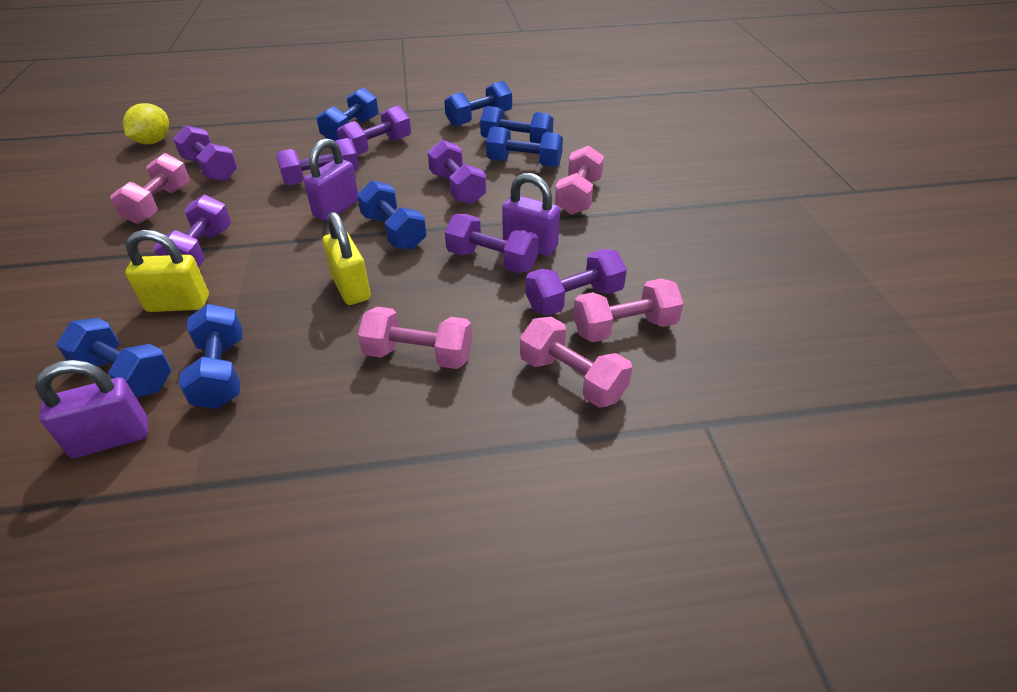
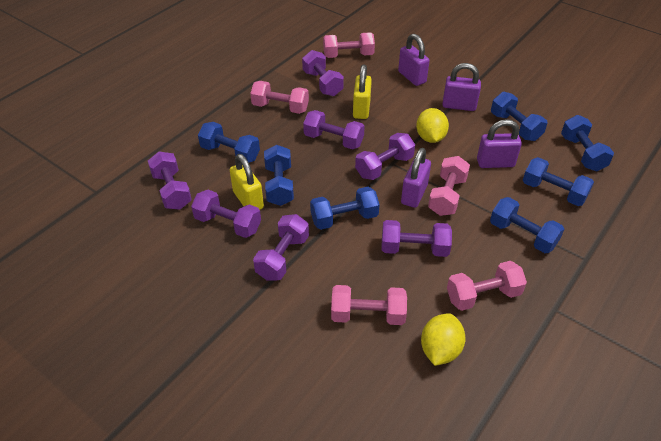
purple padlock: [35,360,148,458] [304,138,358,221] [502,173,560,256] = 3 -> [398,34,430,86] [401,148,431,208] [442,63,481,111] [477,119,522,168] = 4
yellow lemon: [123,103,169,144] = 1 -> [416,108,449,143] [421,313,466,366] = 2

